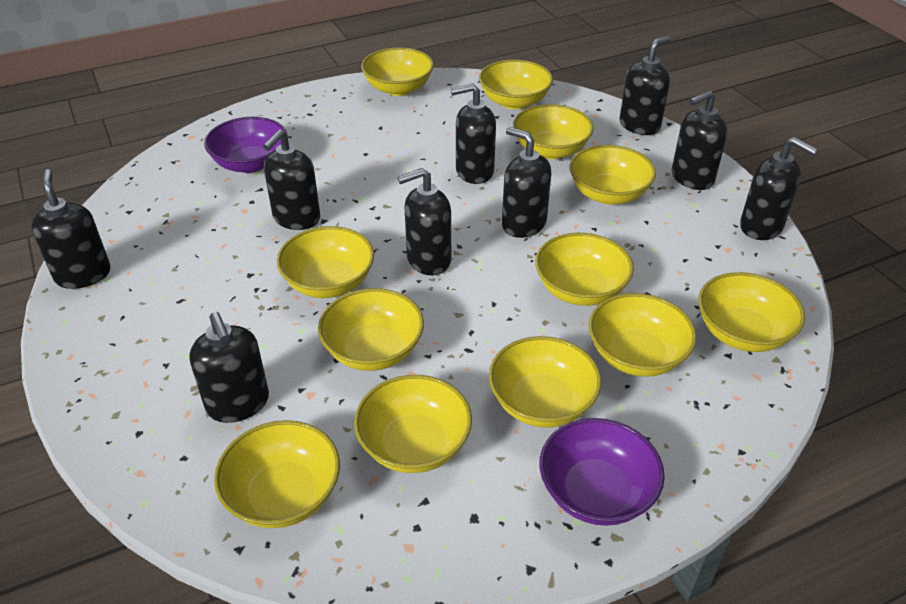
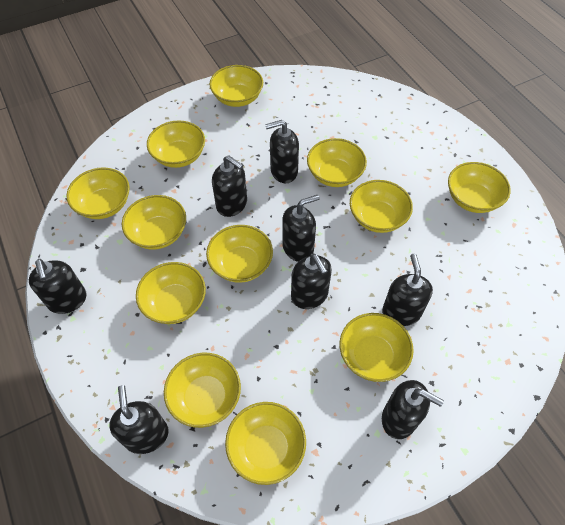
black soap dispenser: [31,169,111,289] [189,312,269,423] [263,129,320,230] [397,168,451,275] [450,83,496,184] [502,127,551,238] [620,36,671,135] [672,90,727,190] [740,137,818,240] = 9 -> [29,259,87,314] [109,385,169,454] [212,155,247,217] [265,120,299,183] [282,195,320,262] [291,254,332,309] [382,254,433,326] [382,380,444,439] = 8
purple bowl: [204,117,287,173] [539,418,665,526] = 2 -> none = 0

